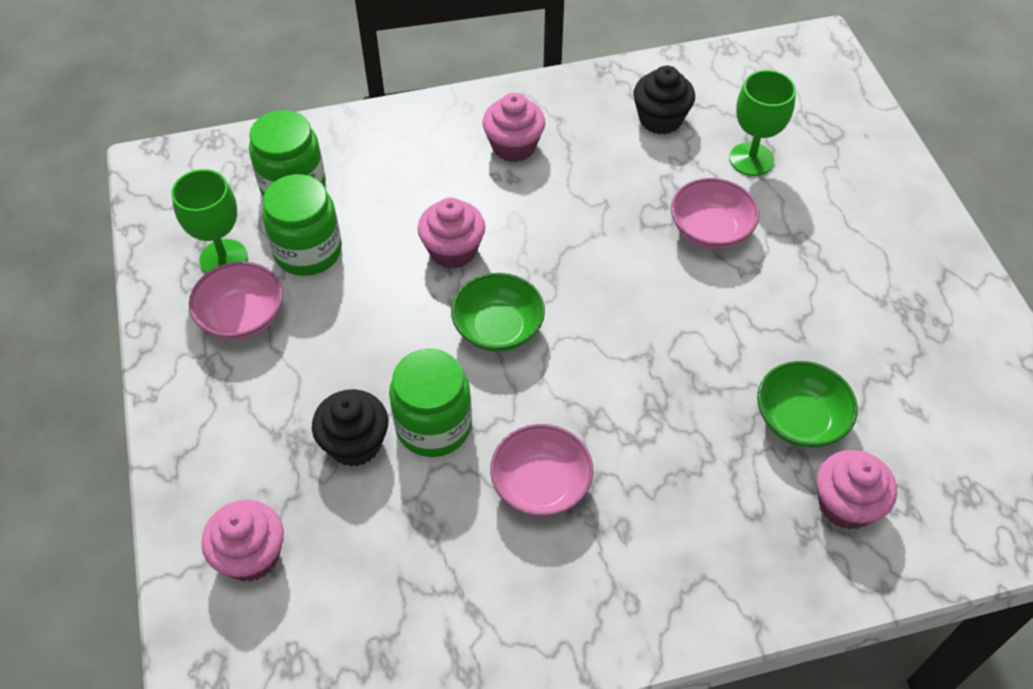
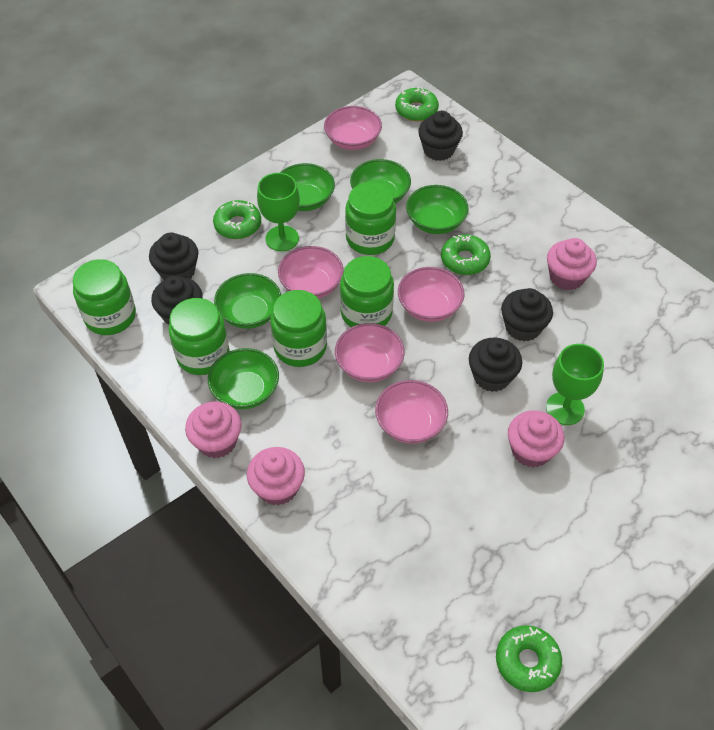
black cupcake: [312,389,388,467] [633,66,695,135] = 2 -> [149,232,198,280] [151,276,203,325] [418,111,463,161] [469,338,522,392] [501,288,553,341] = 5
green bowl: [451,273,545,352] [757,361,858,448] = 2 -> [208,348,279,409] [214,273,281,329] [280,163,335,211] [350,159,411,203] [406,185,469,234] = 5
green donut: none = 0 -> [213,200,261,239] [395,86,439,121] [441,234,491,275] [496,625,562,692] = 4
green jar: [249,110,326,197] [262,174,342,276] [389,349,472,457] = 3 -> [73,259,136,335] [168,298,229,375] [270,290,327,367] [340,256,394,327] [345,182,396,255] = 5
pink bowl: [189,262,283,340] [490,424,593,517] [671,178,759,250] = 3 -> [278,246,344,299] [324,106,382,150] [335,323,405,382] [375,380,448,444] [398,267,465,322] = 5

